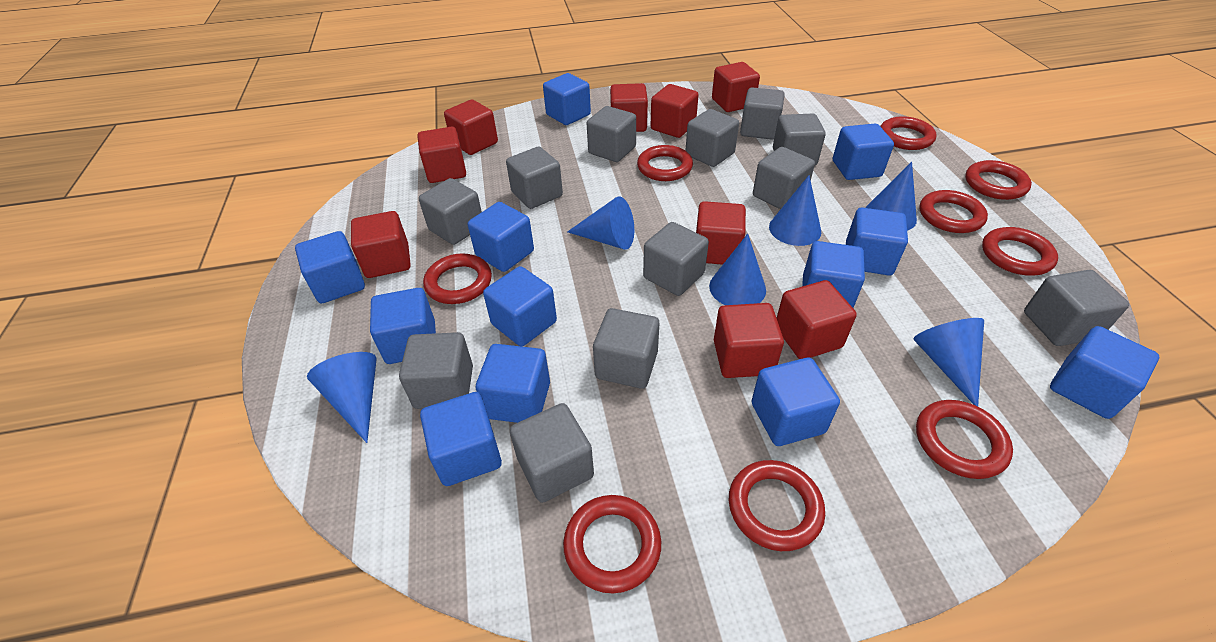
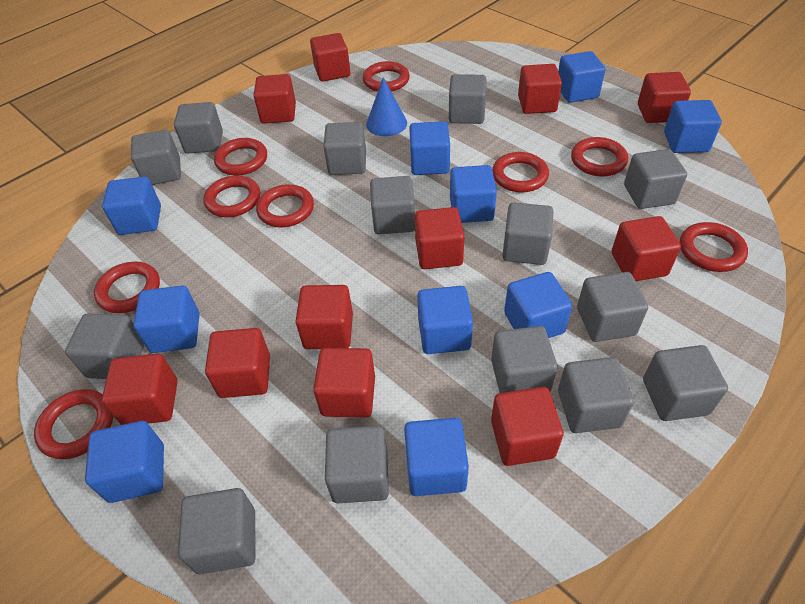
blue cone: [307,352,377,443] [567,196,634,250] [709,233,766,305] [769,175,821,246] [865,162,917,231] [913,318,984,407] = 6 -> [366,77,407,136] = 1
blue cube: [295,231,365,304] [370,288,436,364] [420,392,502,486] [468,202,534,272] [476,344,550,423] [483,266,557,346] [543,73,591,125] [752,358,840,446] [802,241,865,308] [833,124,894,180] [846,208,908,275] [1050,326,1159,419] = 12 -> [85,421,164,503] [102,177,161,235] [133,286,200,353] [404,418,469,496] [409,121,450,175] [417,286,473,354] [450,165,497,223] [504,272,572,338] [558,51,605,103] [664,100,722,153] = 10
grey cube: [399,332,473,409] [419,178,482,245] [506,147,563,209] [510,403,594,503] [587,106,636,162] [593,308,659,389] [643,222,709,296] [685,109,739,167] [740,87,785,140] [753,147,815,209] [773,113,826,165] [1024,270,1129,346] = 12 -> [65,314,144,379] [131,130,181,185] [174,102,223,153] [178,488,256,574] [323,122,366,175] [325,426,389,503] [370,176,415,234] [449,74,486,124] [491,326,558,393] [502,202,553,265] [558,357,634,433] [577,272,648,342] [624,149,687,209] [643,345,728,421] = 14
red cube: [351,211,411,278] [417,127,466,183] [444,100,498,155] [610,83,648,132] [651,84,699,138] [696,201,746,265] [712,62,760,112] [714,303,784,378] [777,280,857,359] = 9 -> [102,354,177,425] [205,328,270,398] [253,74,296,124] [295,285,353,349] [310,33,350,82] [313,348,375,418] [415,207,464,269] [491,387,564,466] [518,64,562,114] [612,216,681,281] [638,72,691,123] = 11

